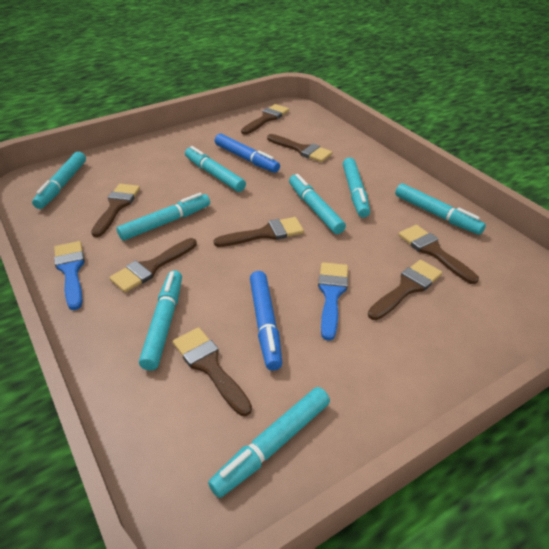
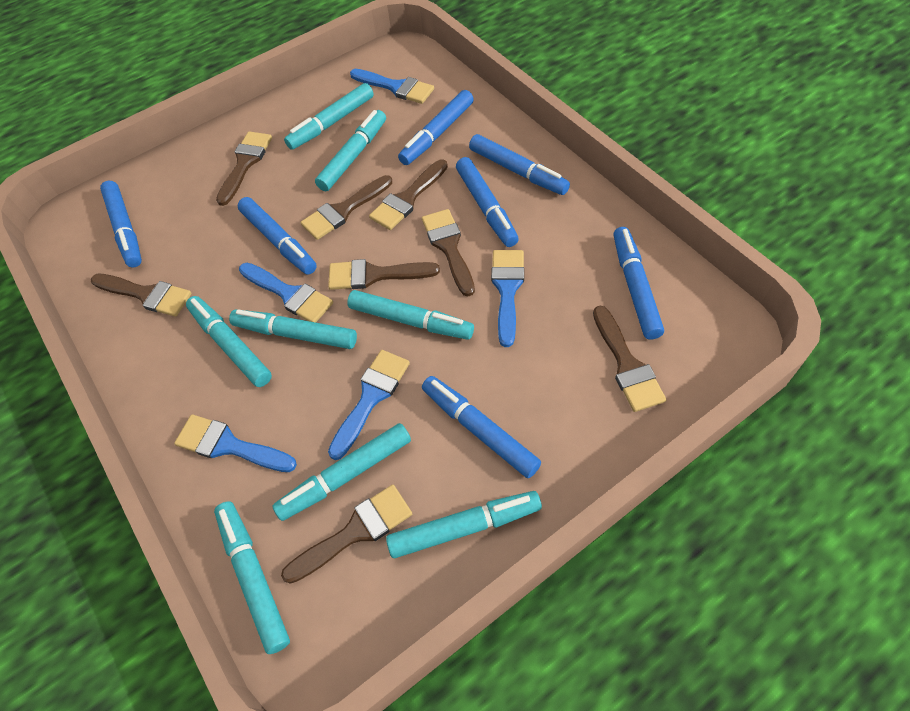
blue brush: [54,241,85,310] [318,262,348,341] = 2 -> [174,414,297,472] [239,263,333,322] [328,350,410,460] [350,69,434,104] [491,250,524,347] = 5
blue marker: [215,134,280,173] [250,271,282,370] = 2 -> [100,181,142,267] [238,197,317,275] [398,90,474,165] [422,376,541,478] [456,157,519,247] [469,134,570,195] [613,227,664,340] = 7

